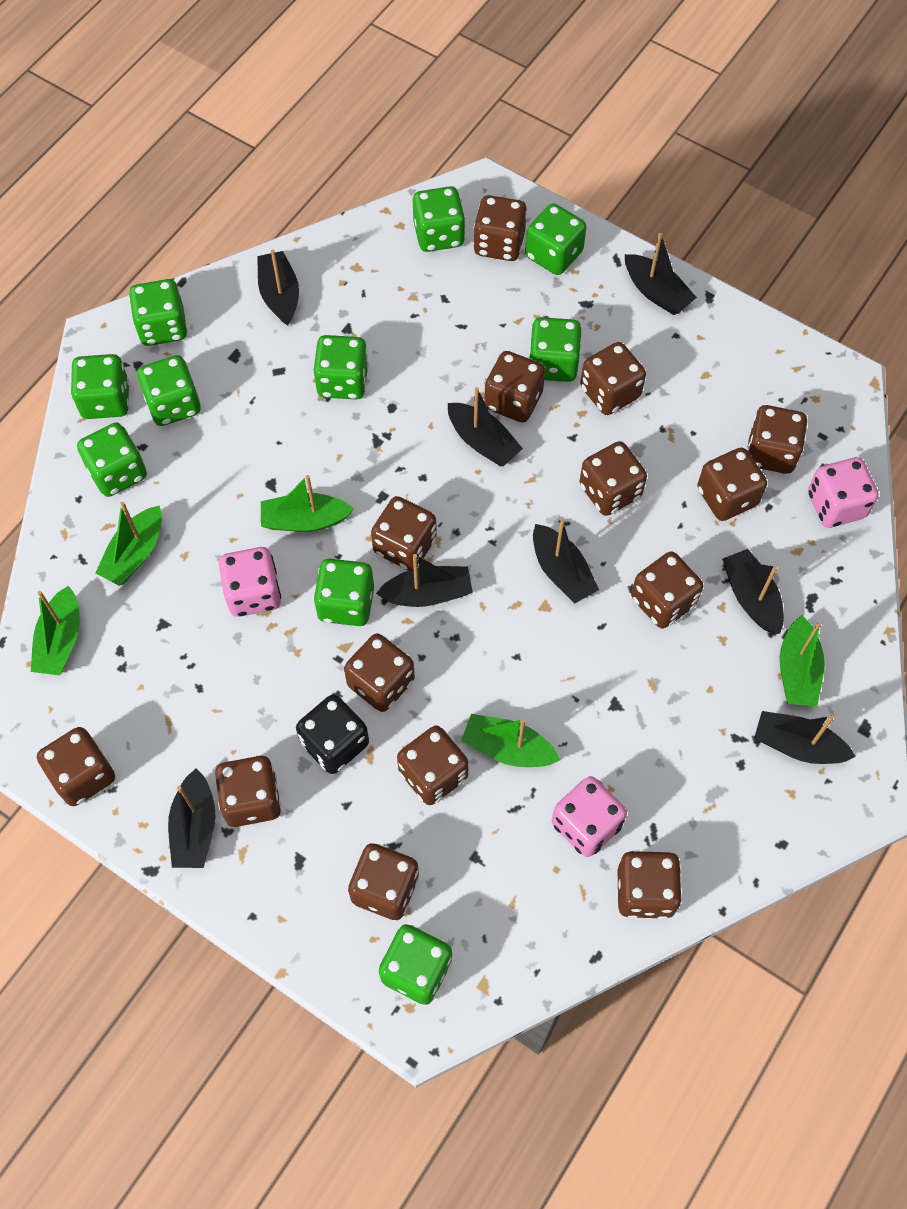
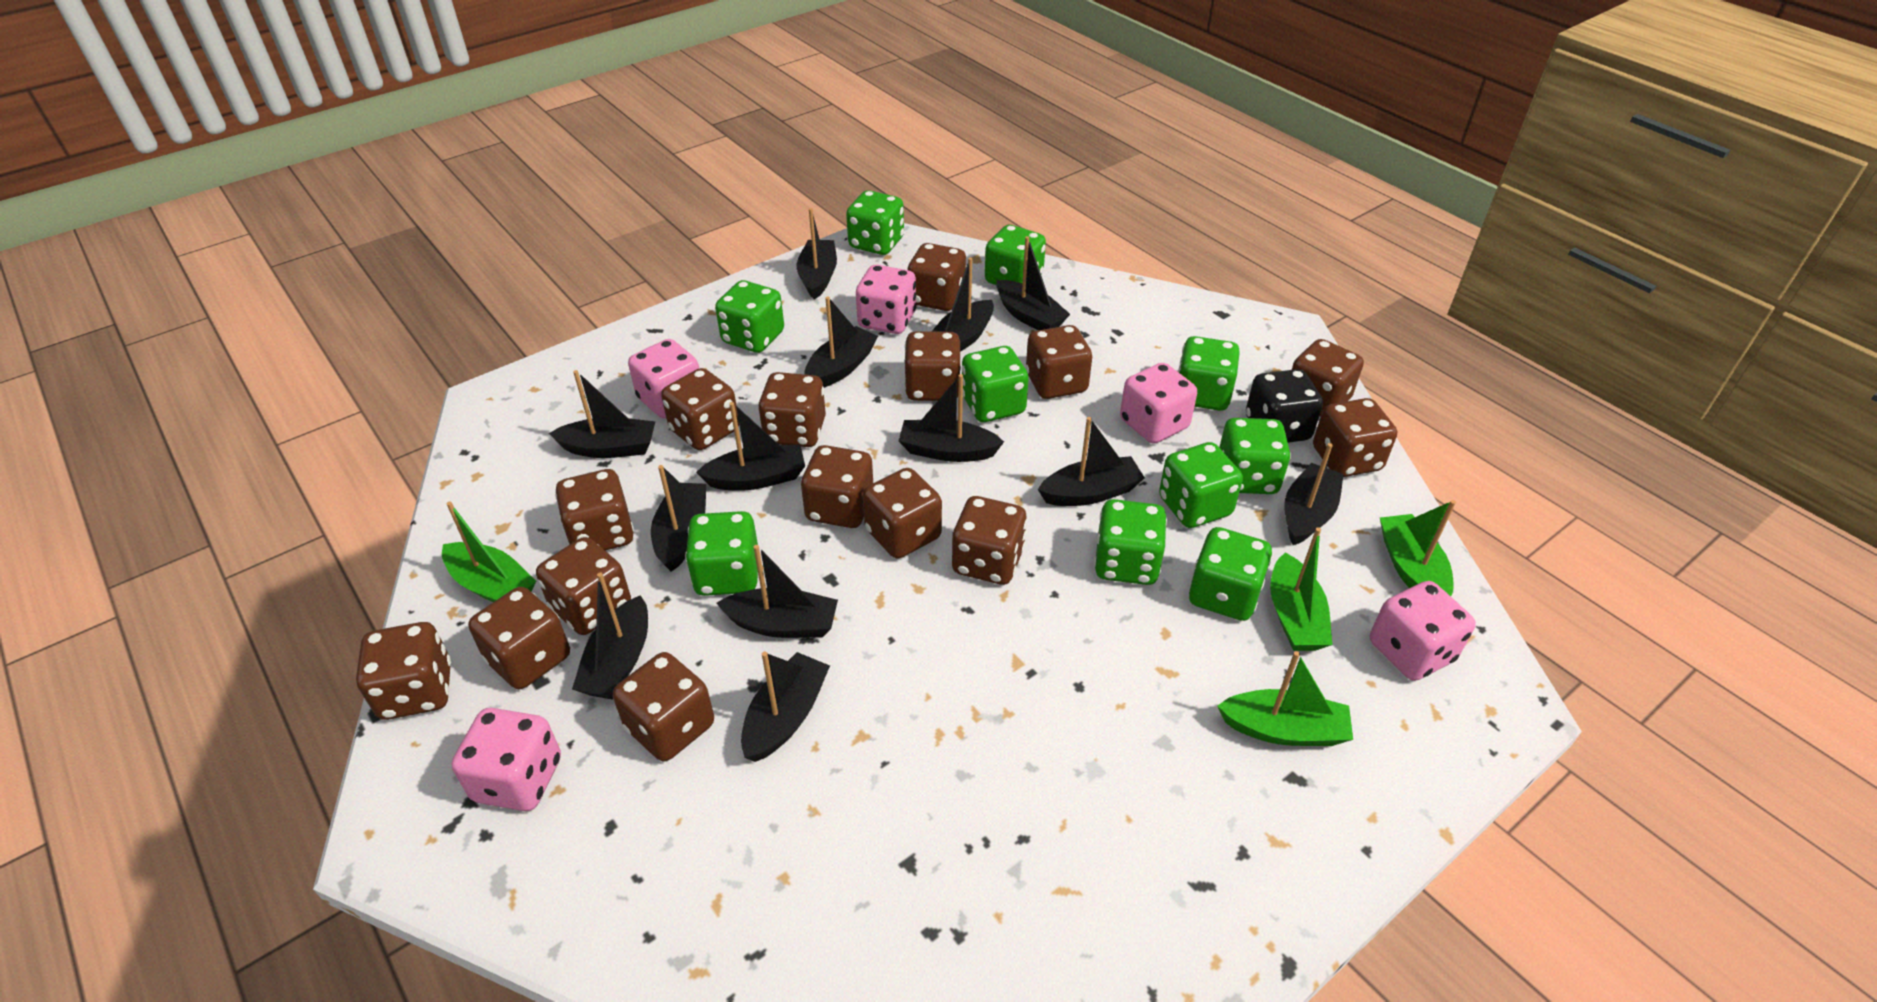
black boat: [168,768,216,868] [257,249,299,326] [376,554,473,607] [448,387,523,467] [533,520,599,603] [625,233,697,315] [722,549,784,634] [754,711,856,764] = 8 -> [549,370,655,458] [572,573,648,699] [651,465,706,572] [696,402,805,491] [716,545,838,638] [741,651,830,762] [797,208,837,300] [805,296,878,388] [898,374,1004,462] [932,258,994,352] [996,236,1070,330] [1038,417,1145,506] [1284,443,1344,545] = 13
brown dice: [37,727,115,806] [215,756,281,827] [344,633,415,712] [348,843,419,920] [371,496,437,570] [397,726,469,805] [473,195,527,261] [484,351,545,422] [580,342,646,415] [580,441,647,516] [618,851,682,919] [631,551,703,629] [697,447,767,521] [747,405,807,474] = 14 -> [356,622,451,720] [468,587,570,689] [536,537,631,635] [555,469,634,551] [613,652,714,761] [661,368,739,450] [758,372,826,447] [801,445,873,528] [863,468,942,559] [904,331,961,401] [907,243,966,311] [952,496,1027,585] [1026,325,1092,399] [1292,339,1364,416] [1313,398,1397,477] = 15
green boat: [31,585,80,675] [95,502,162,586] [261,475,354,532] [461,714,560,767] [780,615,825,706] = 5 -> [442,501,536,602] [1217,651,1353,746] [1270,527,1332,651] [1380,500,1456,596] = 4
pink dice: [219,547,281,617] [552,776,627,857] [808,457,879,528] = 3 -> [452,708,561,811] [628,339,699,418] [856,265,917,334] [1120,363,1197,444] [1370,581,1476,681] = 5

